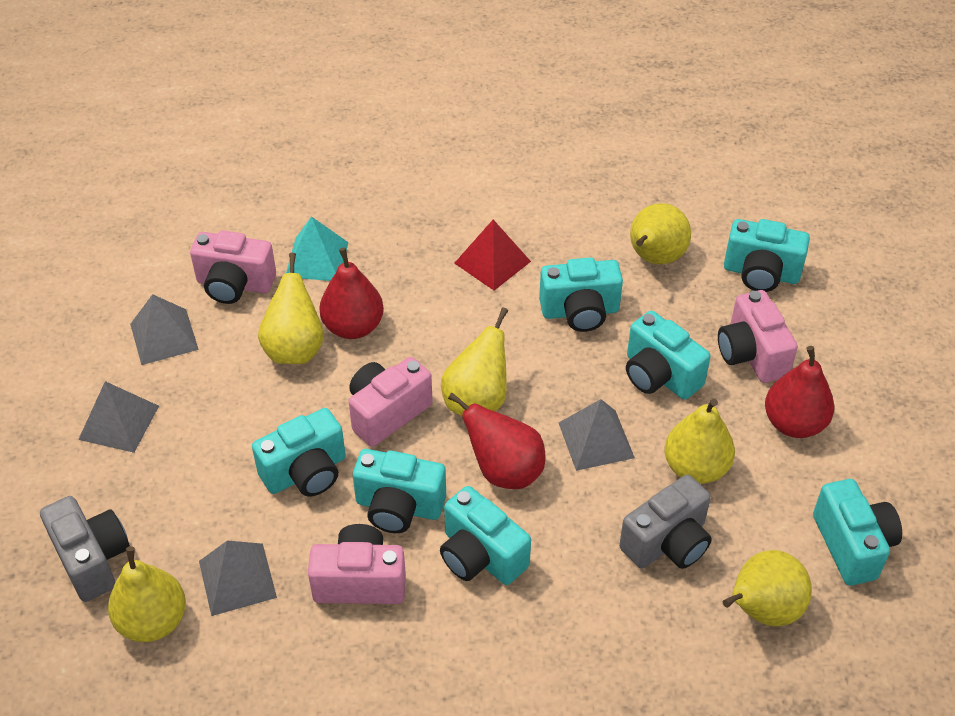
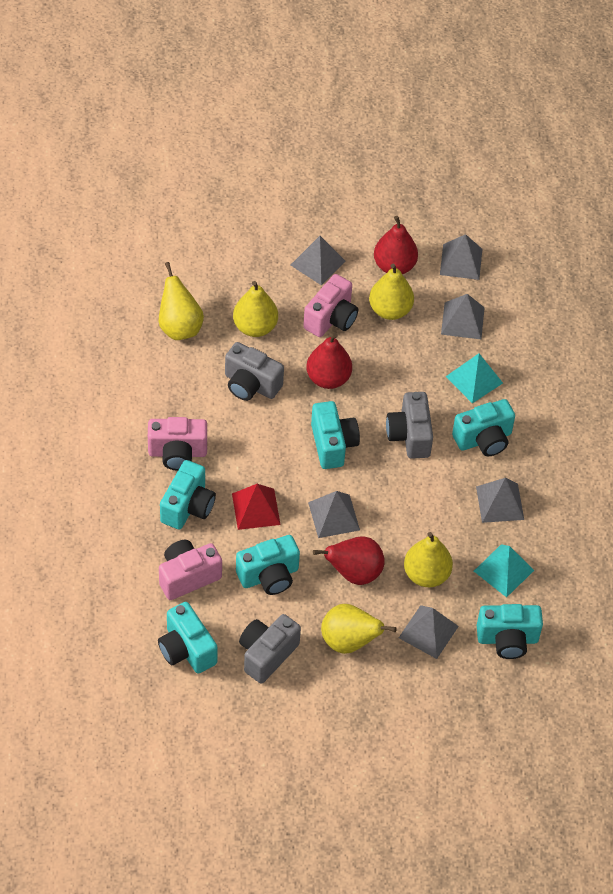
grey camera: [40,496,130,602] [619,475,712,569] = 2 -> [225,342,284,401] [239,614,301,684] [386,392,433,459] = 3
grey pyramid: [78,381,159,453] [130,294,199,365] [199,540,277,616] [559,399,635,471] = 4 -> [291,236,346,285] [308,491,360,538] [399,605,459,659] [440,234,482,280] [441,294,485,339] [476,478,524,523] = 6
pink camera: [190,230,276,304] [308,524,406,604] [349,357,433,447] [718,290,798,383] = 4 -> [148,417,207,470] [159,540,222,600] [303,274,358,337] = 3
turquoise camera: [252,408,346,496] [353,449,446,533] [440,486,531,585] [539,258,623,332] [626,311,711,400] [724,219,810,292] [813,479,902,586] = 7 -> [158,602,218,674] [160,460,216,530] [236,535,300,595] [311,401,360,469] [452,399,515,456] [477,604,543,659] = 6
turquoise pyramid: [286,216,349,281] = 1 -> [445,354,503,403] [474,544,534,597] = 2
yellow pear: [108,546,186,642] [258,253,324,364] [441,307,508,416] [630,203,691,264] [665,398,735,484] [723,550,812,626] = 6 -> [159,262,204,340] [233,281,278,337] [321,604,397,654] [369,264,414,320] [404,532,453,587] = 5

